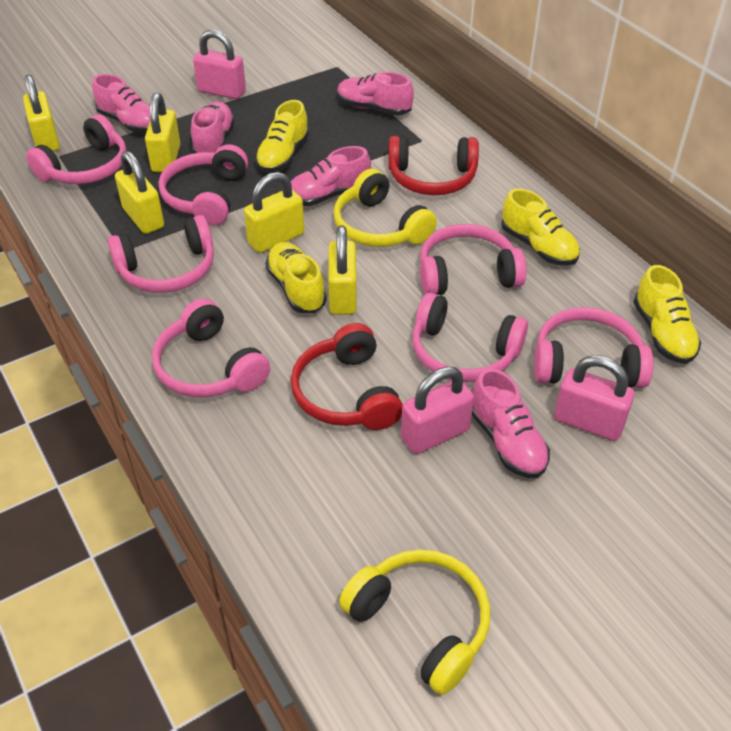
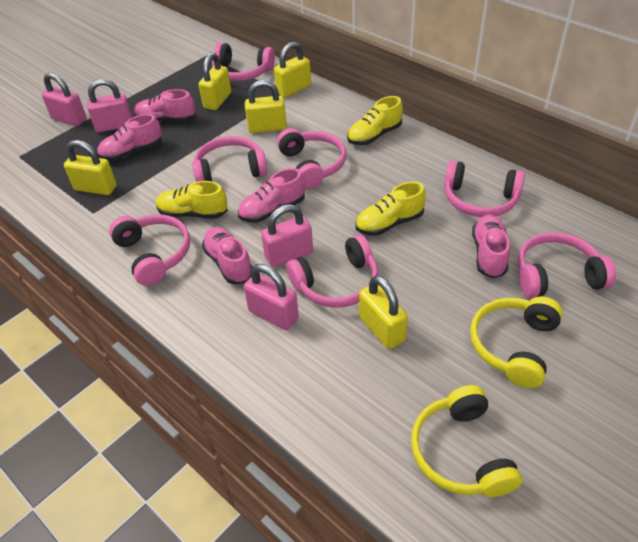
pink padlock: [193,30,246,99] [401,366,474,454] [554,355,635,441] = 3 -> [41,73,87,126] [87,79,132,133] [244,264,299,330] [261,204,313,267] = 4
red headphones: [291,323,403,430] [388,136,479,195] = 2 -> none = 0
yellow shoe: [255,100,309,172] [265,242,327,313] [501,189,580,266] [633,265,701,364] = 4 -> [156,181,228,219] [347,96,403,145] [355,182,426,236] = 3

